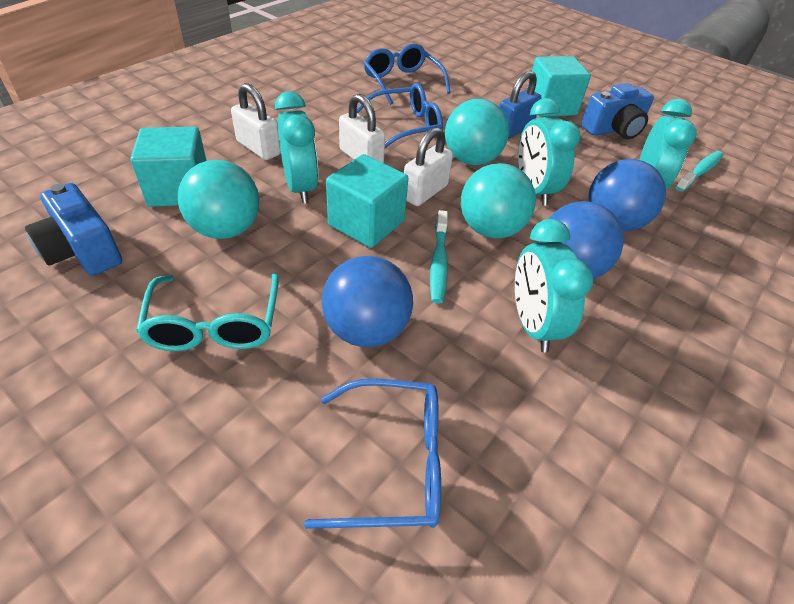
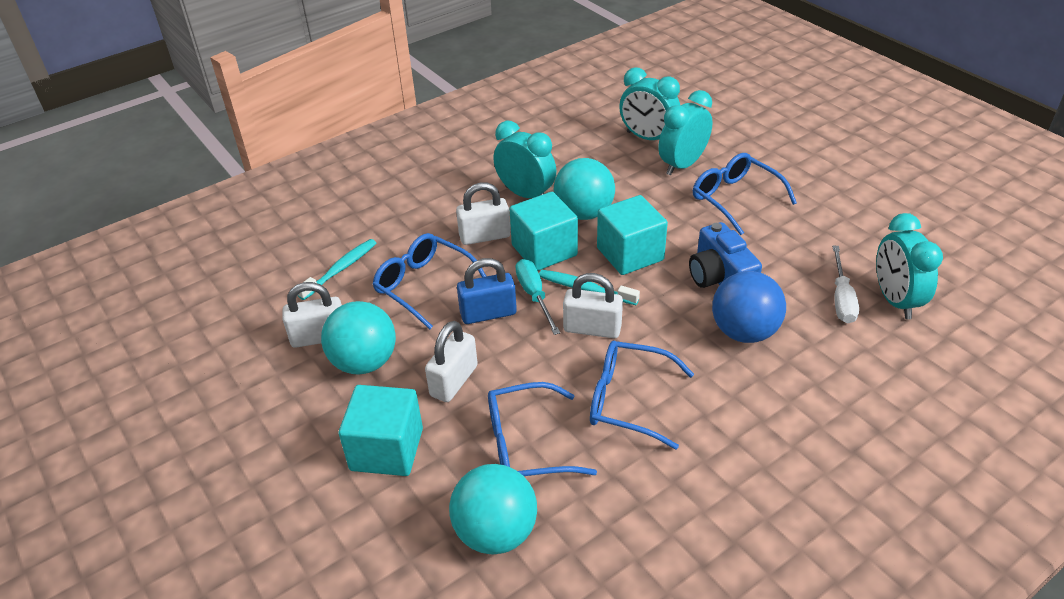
blue ball: [322,256,413,347] [540,201,624,279] [588,159,666,231] = 3 -> [712,271,786,343] = 1
blue camera: [25,183,122,276] [581,83,654,139] = 2 -> [689,222,762,288] = 1
blue glasses: [304,378,441,529] [357,83,443,148] [364,43,451,105] = 3 -> [372,233,486,329] [488,382,597,476] [590,340,694,450] [693,153,797,235] = 4
turquoise glasses: [136,273,279,351] = 1 -> none = 0
turquoise screwdriver: none = 0 -> [515,259,560,335] = 1
white padlock: [231,83,281,160] [339,94,385,163] [404,127,453,206] = 3 -> [283,282,342,348] [425,321,478,402] [456,183,511,245] [563,273,623,338] = 4
white screwdriver: none = 0 -> [832,246,859,323] = 1

